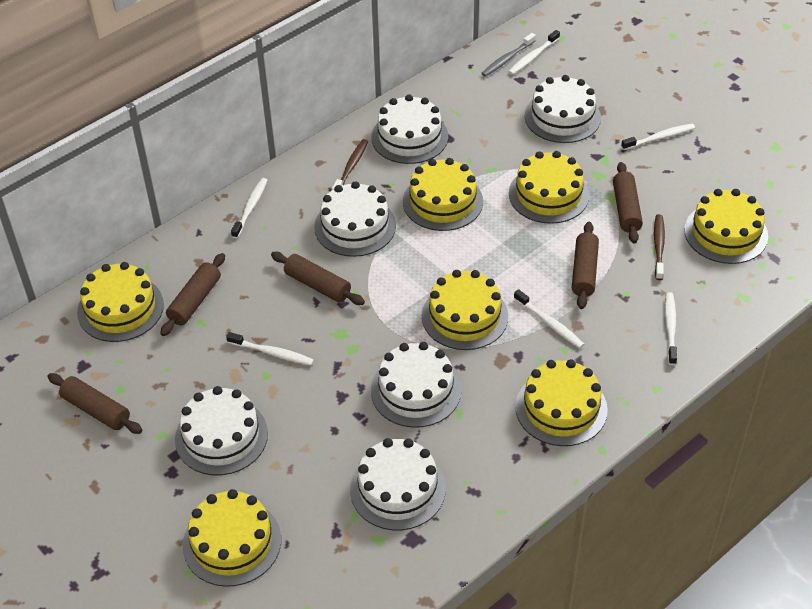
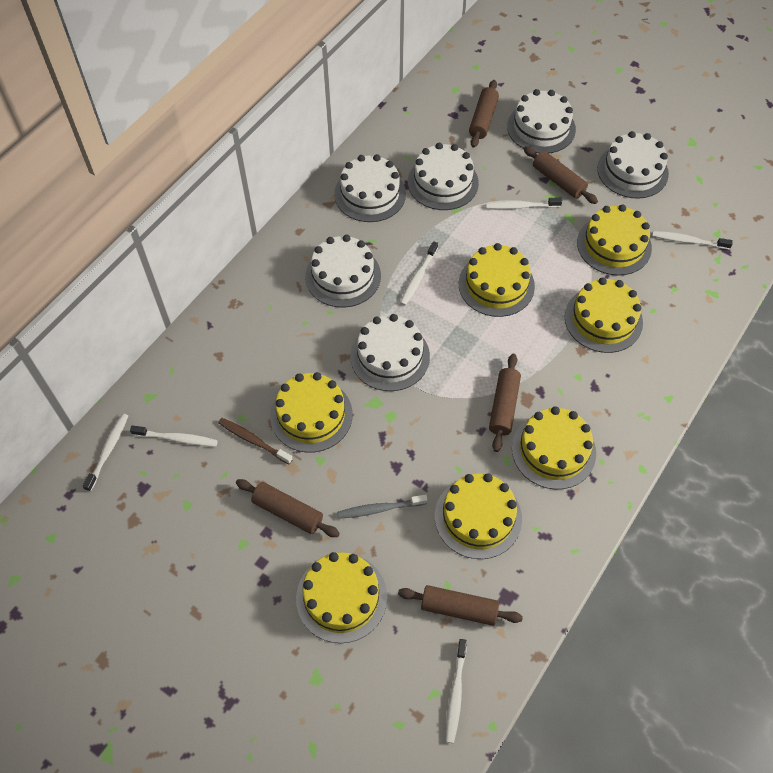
brown toothbrush: [332,139,368,190] [654,214,665,280] = 2 -> [218,418,293,464] = 1

